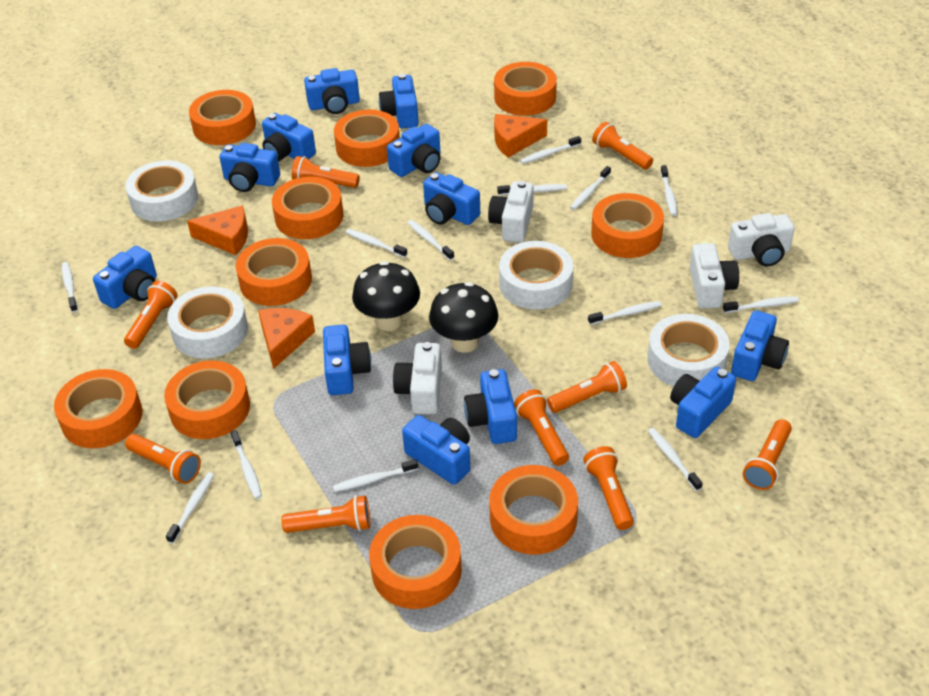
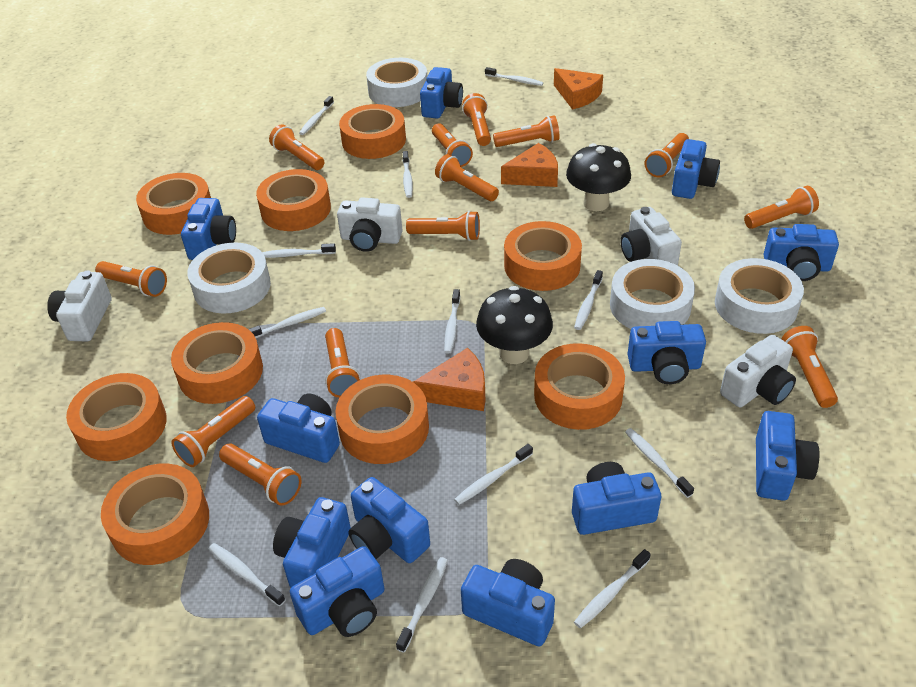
orange flashlight: [124,281,177,349] [125,434,201,484] [281,496,370,533] [291,156,360,188] [514,389,569,466] [547,361,627,413] [584,446,634,530] [592,122,653,170] [743,419,792,490] = 9 -> [95,261,167,297] [171,396,255,467] [219,443,301,506] [269,124,324,170] [325,328,360,398] [406,211,480,241] [432,123,473,167] [435,154,499,201] [462,93,491,146] [493,115,560,147] [645,133,689,177] [744,186,819,229] [782,326,838,408] = 13
orange tape: [54,369,142,448] [164,361,250,439] [189,90,256,145] [236,238,312,306] [272,177,343,239] [334,109,400,167] [369,515,462,609] [490,465,578,554] [494,62,557,116] [591,193,664,258] = 10 -> [66,373,167,461] [101,464,209,565] [136,173,211,235] [171,322,263,404] [256,169,331,231] [335,375,429,464] [339,104,406,159] [504,221,582,291] [534,343,625,430] = 9
white toothbrush: [62,262,78,312] [166,472,214,544] [231,430,262,499] [333,459,418,492] [345,229,407,258] [407,220,454,260] [497,184,567,196] [520,136,581,164] [570,166,611,210] [588,301,662,325] [648,428,703,491] [660,165,677,216] [723,296,799,313] = 13 -> [209,543,285,606] [249,307,326,338] [262,243,336,258] [299,96,334,135] [396,557,448,653] [403,151,413,198] [444,289,460,354] [454,444,533,505] [485,67,543,86] [574,270,603,330] [574,549,651,628] [625,428,694,498] = 12

